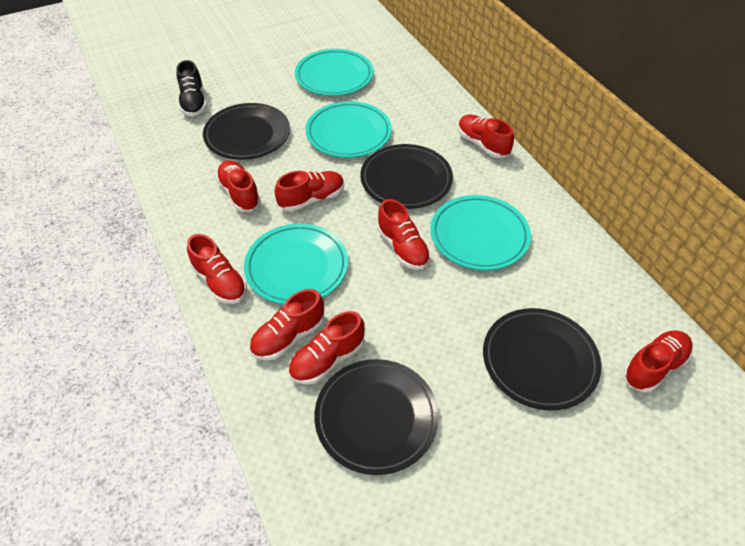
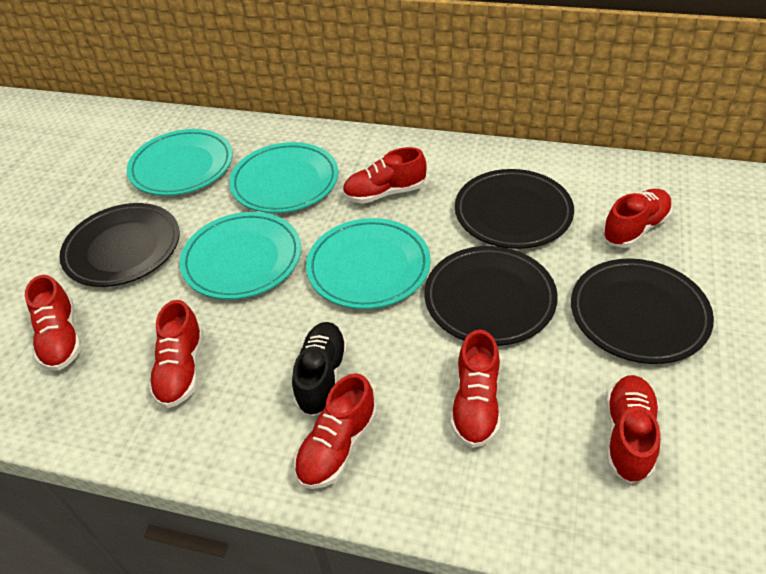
red shoe: [187,234,247,304] [216,160,261,212] [249,289,325,360] [275,171,344,211] [288,311,365,384] [377,199,431,270] [458,115,514,158] [623,330,693,393] = 8 -> [25,275,81,371] [149,300,203,408] [294,373,377,489] [342,147,427,204] [451,330,501,448] [602,189,673,248] [606,375,660,483] = 7

